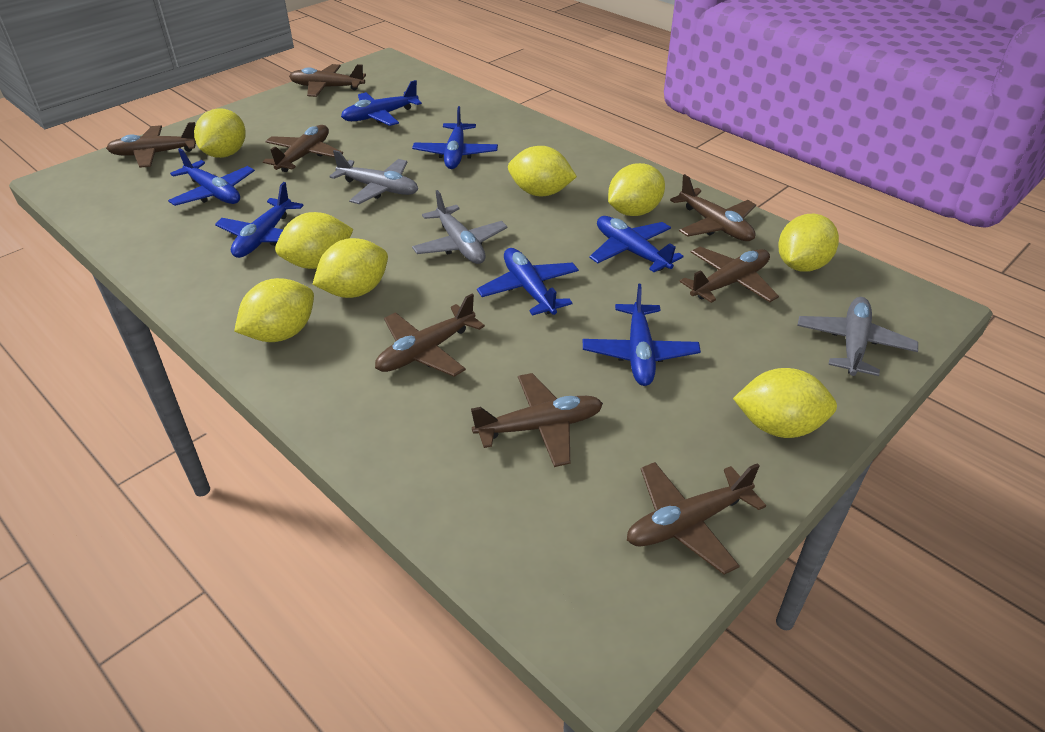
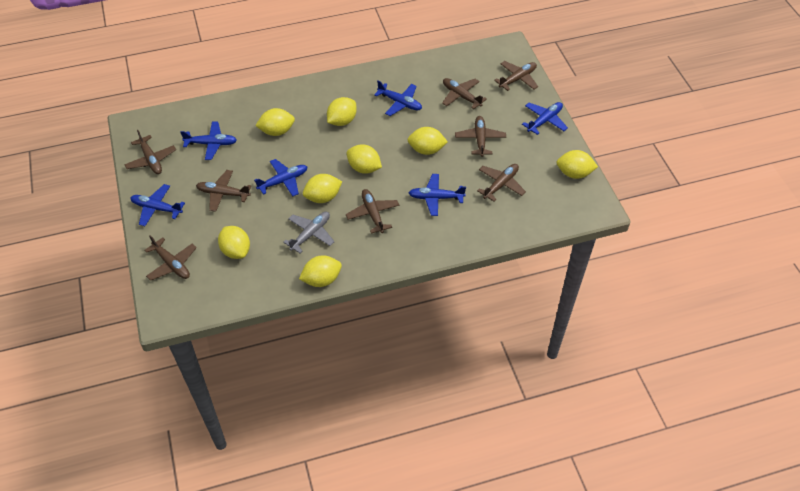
blue plane: [168,148,255,206] [215,182,304,258] [341,80,422,126] [412,106,498,169] [477,248,579,316] [583,284,701,386] [589,216,684,272] = 7 -> [131,184,185,226] [180,122,237,160] [254,159,307,196] [374,80,422,116] [409,174,466,216] [522,102,568,135] = 6
grey plane: [329,150,418,204] [412,190,508,264] [797,297,918,376] = 3 -> [283,212,335,253] = 1

